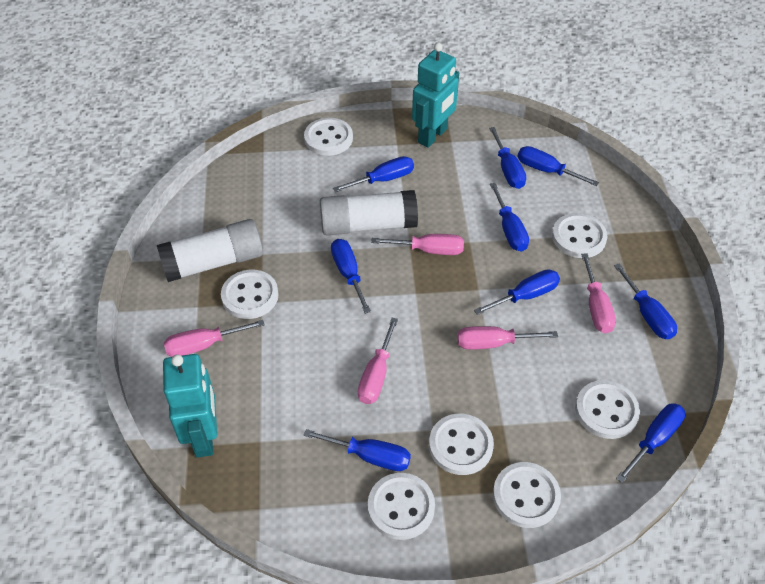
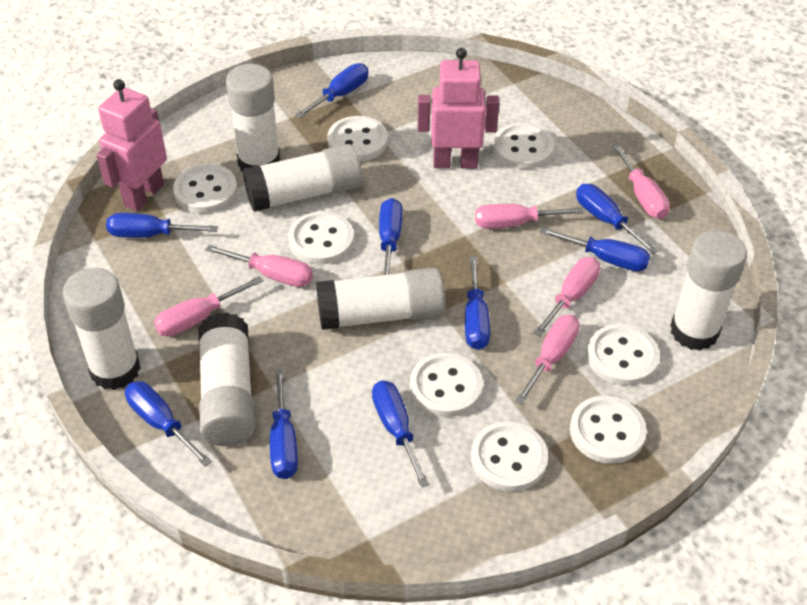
pink robot: none = 0 -> [97,79,167,211] [418,48,499,169] = 2
pink screwdriver: [164,320,265,357] [358,318,398,404] [371,234,464,255] [457,326,558,350] [581,253,616,333] = 5 -> [154,276,263,337] [206,245,313,287] [475,204,584,229] [515,315,580,405] [533,257,600,336] [613,144,670,219] = 6
turquoise robot: [163,354,217,458] [412,43,459,148] = 2 -> none = 0
white button: [221,270,279,319] [304,118,353,156] [368,473,435,540] [429,414,494,475] [493,462,561,528] [552,213,607,258] [575,380,640,439] = 7 -> [173,164,237,213] [288,211,354,264] [327,116,388,162] [410,353,483,417] [471,421,548,492] [493,123,554,169] [570,396,647,464] [587,324,660,386] = 8
white glue stick: [157,219,263,282] [320,190,418,235] = 2 -> [63,268,141,390] [198,313,255,446] [226,64,280,172] [243,144,362,212] [316,268,445,330] [670,230,747,351] = 6

